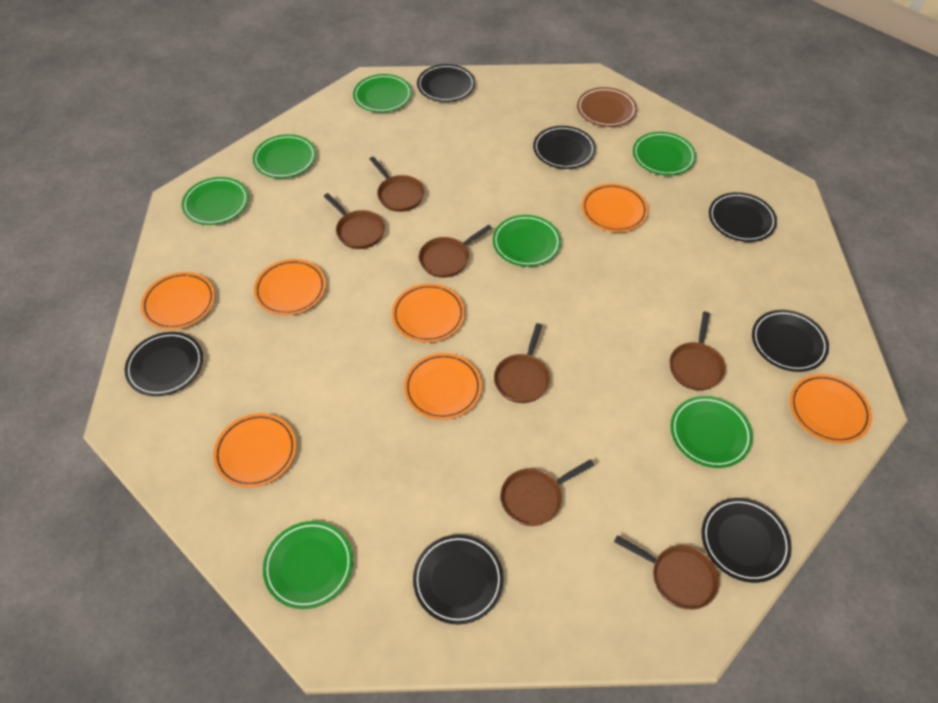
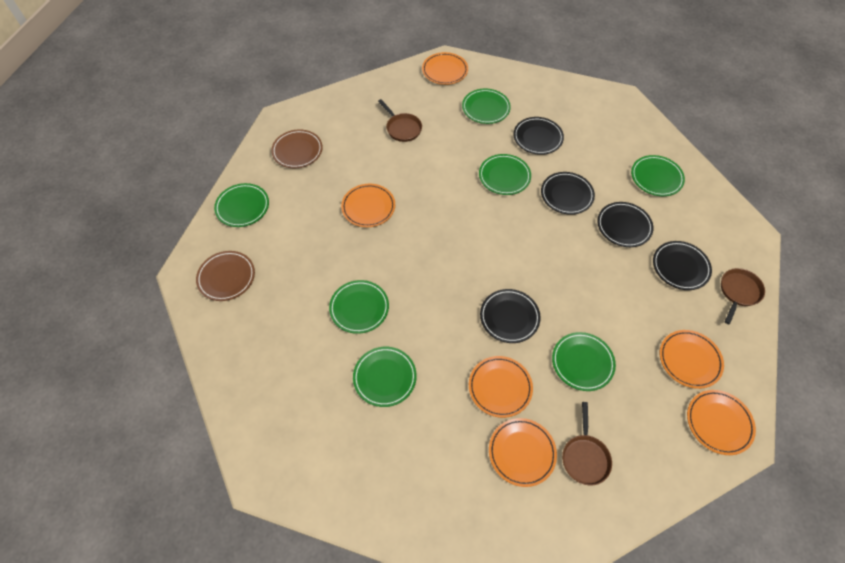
black plate: [125,332,203,396] [413,534,503,625] [417,64,475,102] [533,126,596,169] [702,498,792,583] [709,192,777,242] [752,310,829,372] = 7 -> [480,289,541,343] [513,117,564,155] [541,172,595,215] [597,202,653,247] [653,241,712,290] = 5
brown pan: [324,193,385,249] [370,156,424,212] [419,225,492,278] [494,323,550,403] [500,459,594,526] [614,535,719,610] [670,312,726,390] = 7 -> [378,99,422,142] [562,402,612,485] [721,268,765,324] = 3
brown plate: [577,87,637,127] = 1 -> [196,251,255,301] [271,129,323,168] = 2
orange plate: [141,272,215,330] [213,413,296,488] [254,259,326,315] [392,283,465,343] [404,353,482,420] [582,183,648,232] [790,374,872,443] = 7 -> [341,184,395,227] [422,52,468,85] [469,356,533,418] [489,418,557,487] [660,330,724,389] [687,390,756,455] = 6

